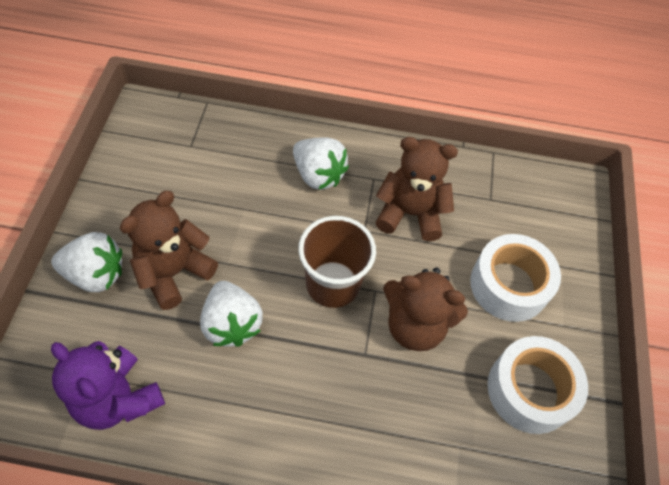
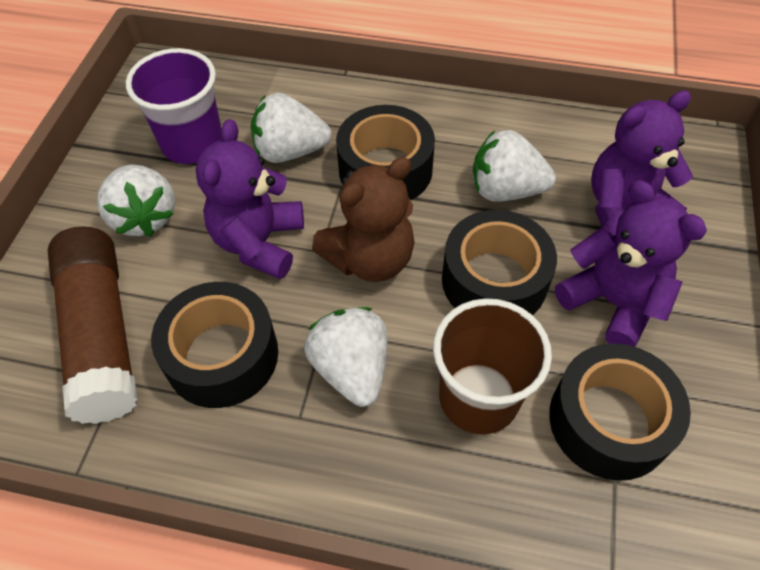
black tape: none = 0 -> [151,282,278,408] [336,105,435,200] [442,210,557,315] [549,343,691,481] = 4
brown glue stick: none = 0 -> [48,226,138,424] = 1
brown teddy bear: [120,191,218,310] [376,137,458,241] [383,268,468,351] = 3 -> [312,157,415,282] = 1
purple cup: none = 0 -> [126,48,222,164] = 1
purple teddy bear: [51,341,165,430] = 1 -> [196,119,304,279] [555,180,707,347] [591,90,693,236] = 3
white strawberry: [51,232,122,292] [200,281,263,347] [293,137,349,190] = 3 -> [97,164,175,237] [251,93,331,163] [304,307,388,407] [473,130,556,202] = 4
white tape: [470,234,561,322] [487,336,588,434] = 2 -> none = 0

